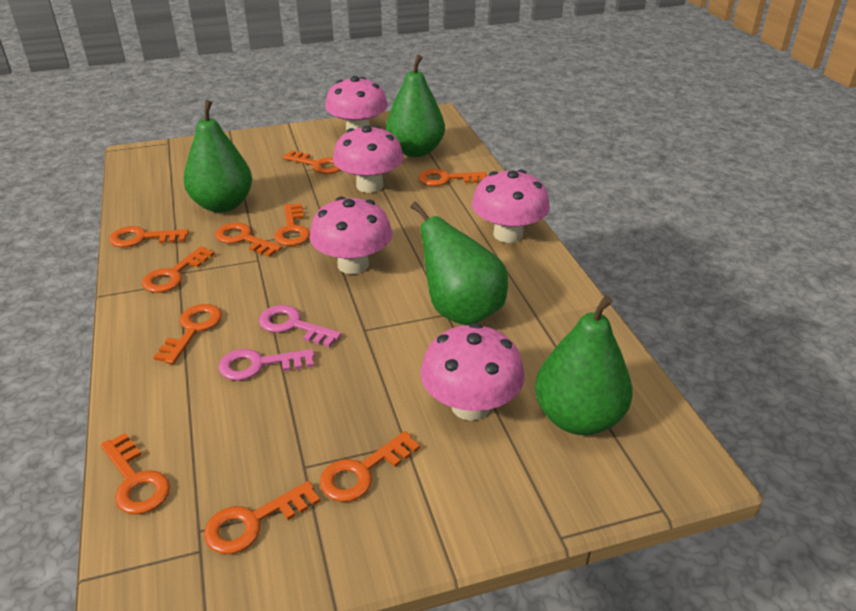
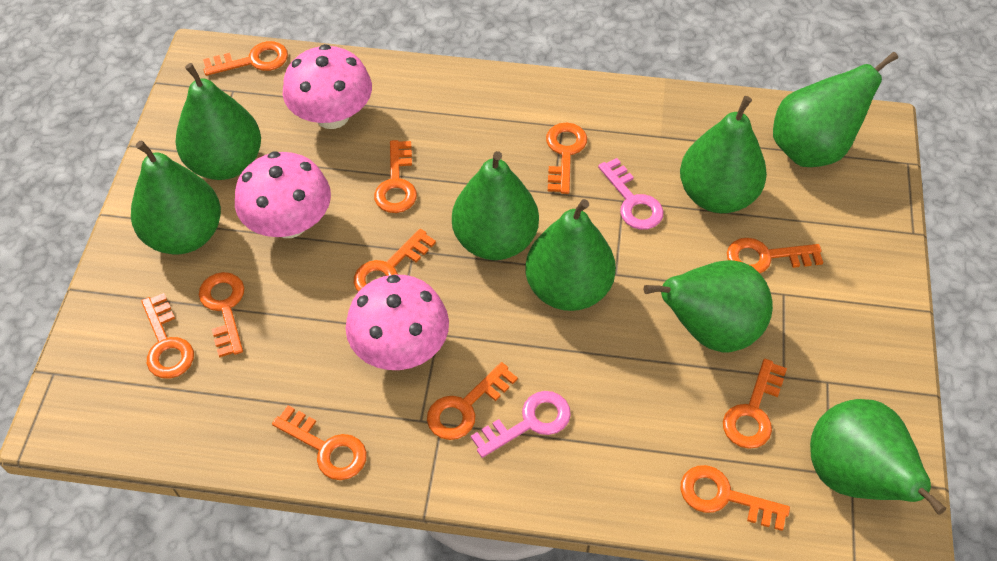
green pear: [183,100,252,213] [386,55,445,157] [411,202,508,325] [535,295,632,435] = 4 -> [131,140,221,255] [176,63,261,180] [452,151,539,260] [525,199,616,311] [644,260,773,352] [680,96,767,213] [773,52,898,167] [810,399,946,515] = 8
orange key: [101,433,170,515] [109,226,189,247] [142,246,215,293] [154,304,222,364] [204,481,320,554] [215,222,282,257] [274,204,310,246] [282,150,341,174] [320,431,420,502] [419,169,487,186] = 10 -> [141,293,194,379] [199,272,244,357] [203,41,288,76] [272,406,367,480] [354,229,436,292] [374,140,417,213] [427,362,518,440] [546,123,587,194] [681,465,790,531] [723,359,787,449] [727,238,823,273] = 11
pink mushroom: [310,197,392,274] [325,76,388,131] [333,125,404,193] [420,323,524,421] [472,169,550,243] = 5 -> [235,151,331,238] [283,44,372,129] [346,275,449,370] = 3

